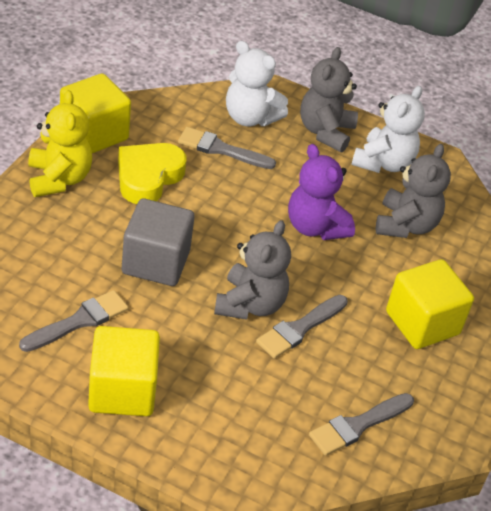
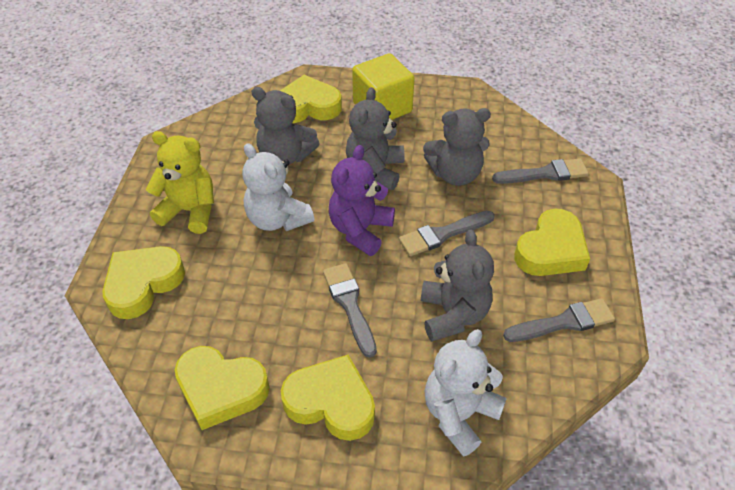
grey cube: [122,198,194,286] = 1 -> none = 0
grey teddy bear: [214,220,291,320] [300,47,358,152] [376,144,451,238] = 3 -> [251,87,320,165] [346,87,404,190] [421,230,494,341] [423,108,491,186] = 4
yellow cube: [60,74,131,153] [88,326,160,416] [386,259,474,349] = 3 -> [352,53,415,120] = 1
yellow heart: [118,143,186,204] = 1 -> [103,246,185,319] [175,346,270,430] [280,75,342,123] [281,355,375,441] [514,209,590,276] = 5

